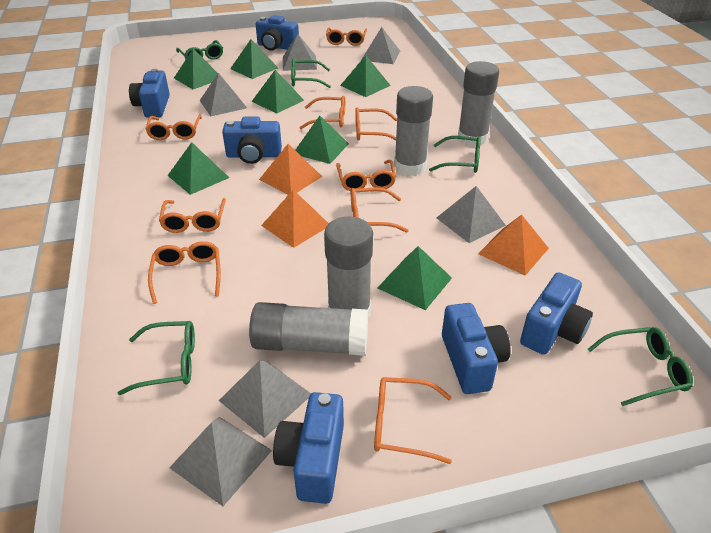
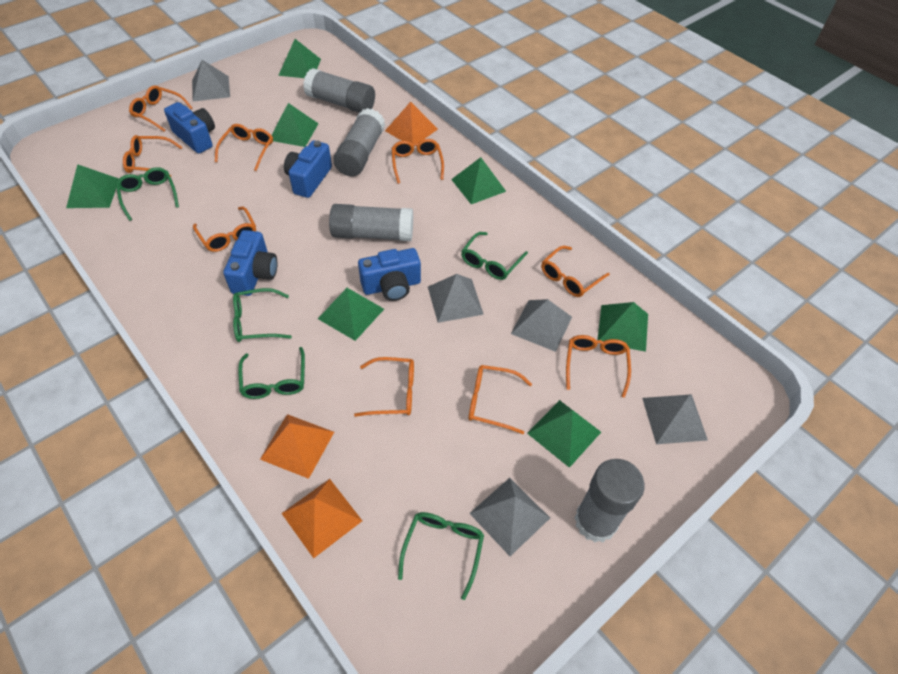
blue camera: [129,69,170,118] [222,116,282,164] [256,15,299,50] [273,392,344,504] [442,303,511,394] [520,272,593,355] = 6 -> [164,102,215,154] [223,230,277,296] [284,140,332,198] [358,248,421,301] = 4
grey pyramid: [169,417,272,506] [200,73,247,116] [219,360,311,438] [283,34,317,71] [361,27,400,64] [436,186,506,243] = 6 -> [192,60,230,102] [428,274,484,323] [469,478,550,556] [511,299,572,352] [642,394,708,444] = 5

